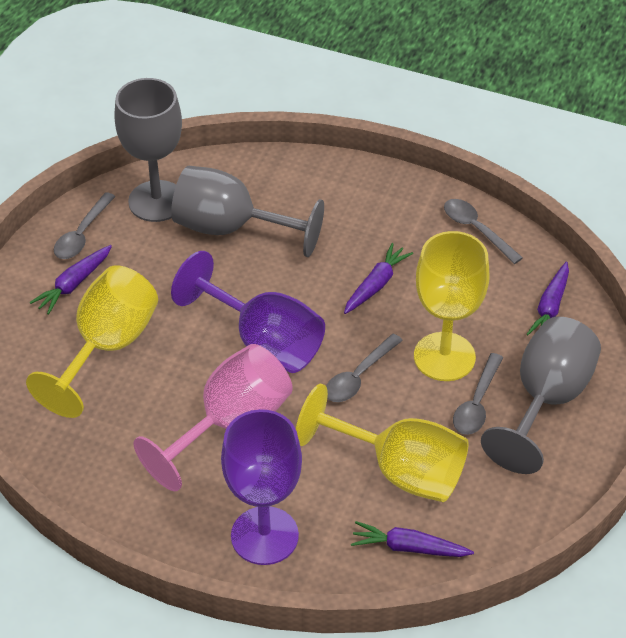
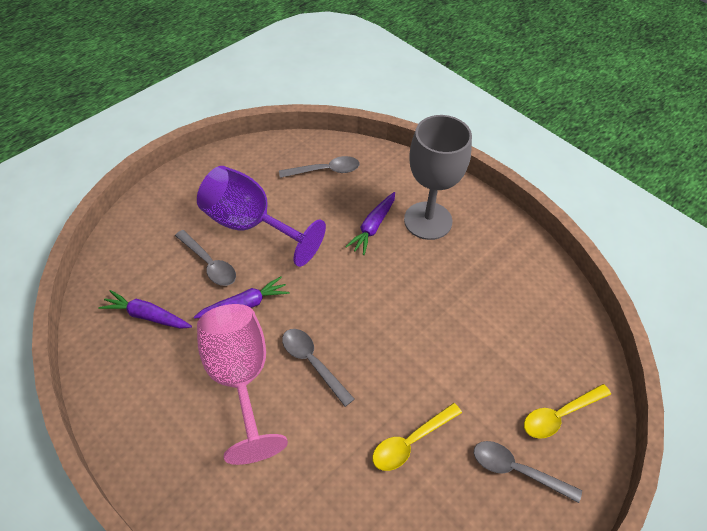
grey goblet: [114,78,182,222] [171,166,324,257] [481,317,601,474] = 3 -> [404,115,472,240] = 1
purple carrot: [30,245,112,315] [344,243,413,314] [351,521,474,557] [527,262,569,335] = 4 -> [98,290,192,329] [194,276,290,319] [345,192,395,255] = 3
purple goblet: [171,251,325,373] [221,409,302,565] = 2 -> [197,166,326,267] = 1
yellow goblet: [26,265,158,418] [296,384,469,502] [414,231,490,381] = 3 -> none = 0
yellow spoon: none = 0 -> [373,403,462,471] [524,384,611,439] = 2

